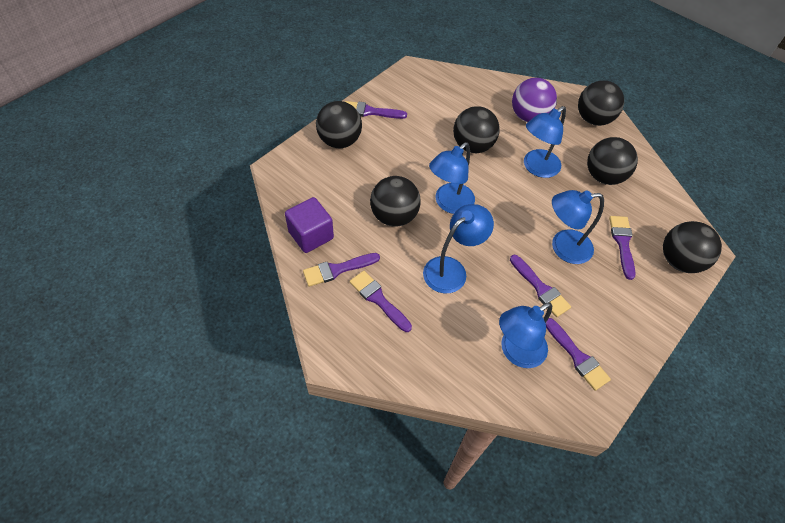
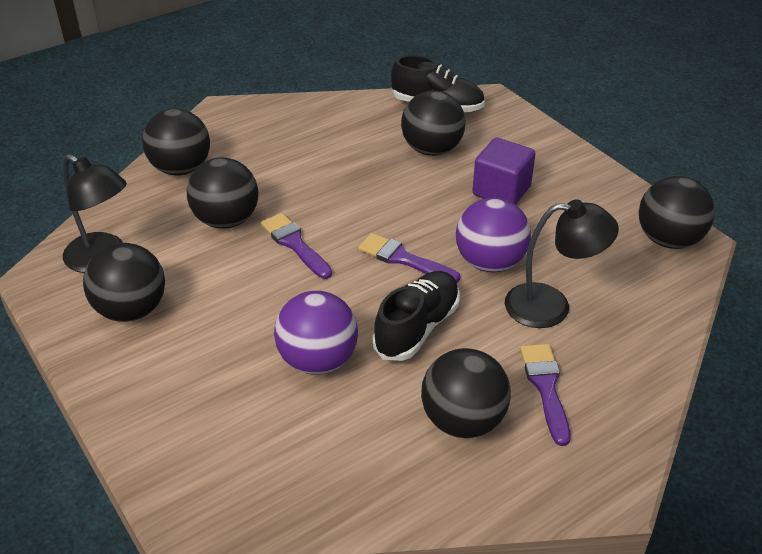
black lamp: none = 0 -> [63,154,127,273] [505,199,619,328] = 2
black shoe: none = 0 -> [373,271,460,361] [391,55,485,112] = 2
blue lamp: [423,204,494,293] [429,142,475,214] [499,302,552,368] [524,106,566,178] [552,190,604,264] = 5 -> none = 0
purple ball: [512,78,557,122] = 1 -> [274,291,358,375] [456,198,531,272] = 2
purple brush: [303,253,380,287] [345,101,407,119] [350,271,412,332] [510,255,571,317] [546,318,611,391] [609,216,635,280] = 6 -> [261,213,332,279] [358,233,461,283] [520,344,570,446] = 3

